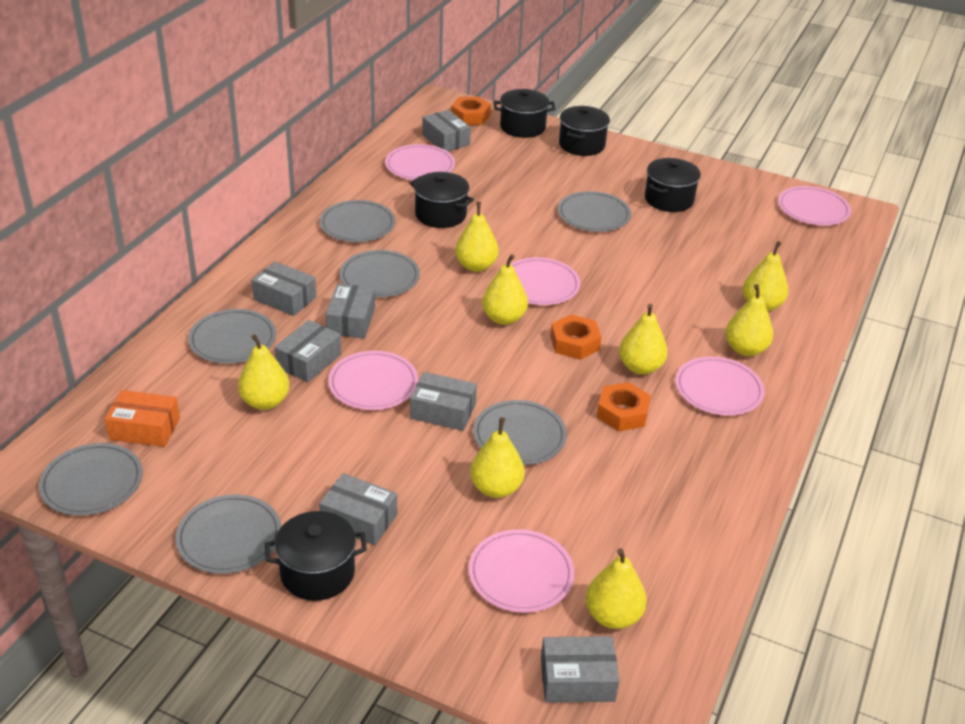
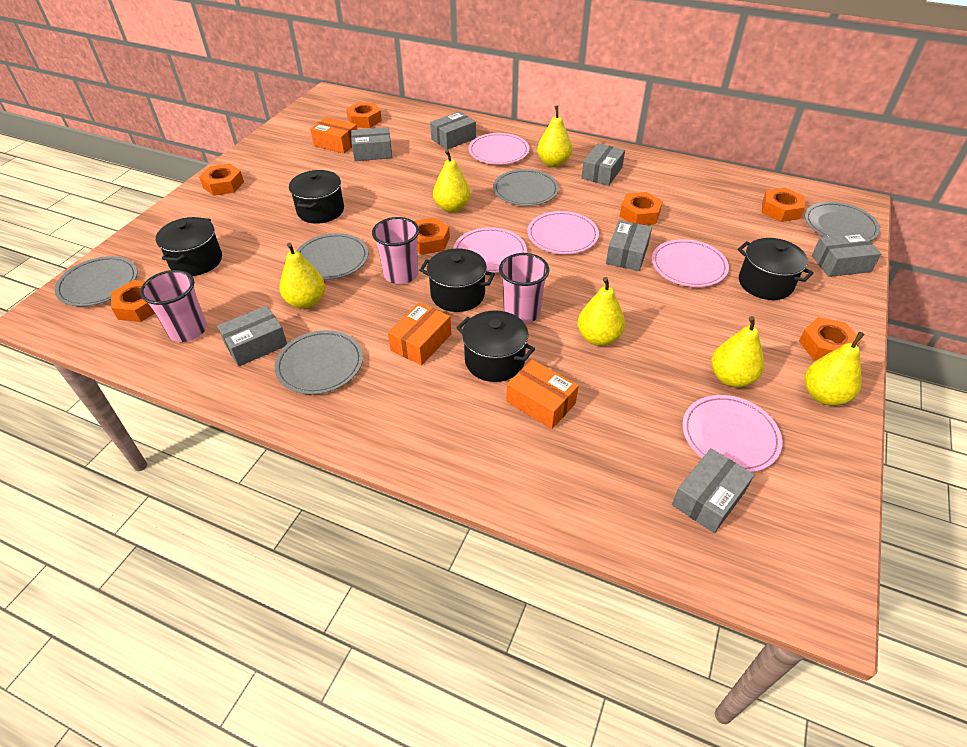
grey plate: [39,443,143,516] [175,494,281,574] [188,309,276,364] [320,200,395,242] [340,250,420,298] [473,400,567,465] [558,191,631,232] = 7 -> [54,256,137,307] [274,330,363,394] [297,233,368,280] [493,169,559,206] [805,202,880,241] = 5
orange box: [105,390,180,447] = 1 -> [310,117,358,154] [388,302,451,365] [506,360,579,429] = 3
orange nut: [451,97,491,125] [550,314,601,360] [597,382,651,431] = 3 -> [111,280,155,322] [199,164,244,196] [346,102,382,128] [414,217,450,255] [620,192,663,225] [762,188,805,222] [799,317,861,360] = 7
pink cup: none = 0 -> [140,270,207,342] [372,217,419,284] [499,253,549,324] = 3
pink plate: [328,351,418,410] [385,144,455,180] [469,529,575,613] [510,257,580,305] [675,357,765,416] [778,186,851,226] = 6 -> [453,227,527,273] [469,133,529,165] [527,211,599,254] [652,239,729,287] [682,395,782,472] = 5
yellow pear: [238,334,290,410] [455,202,499,272] [470,417,525,498] [482,254,528,325] [586,548,647,629] [619,304,668,375] [725,284,773,356] [743,241,788,311] = 8 -> [280,242,325,309] [433,150,471,213] [537,105,572,167] [578,277,625,346] [711,316,764,387] [805,332,865,405] = 6

